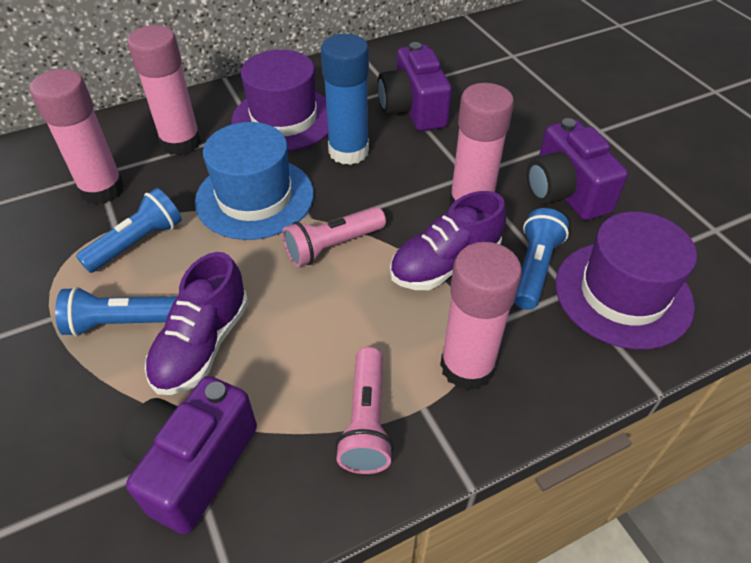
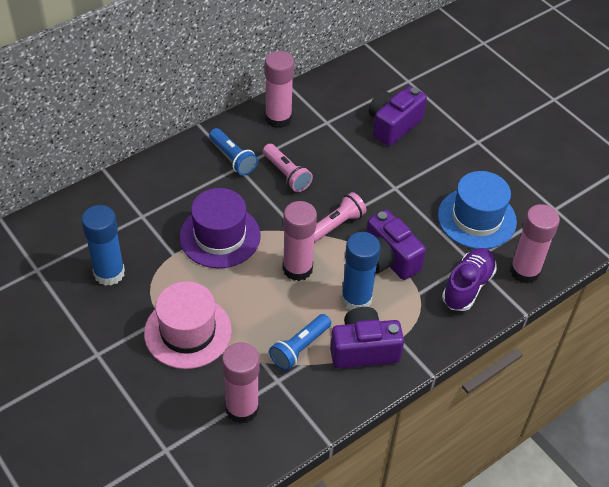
blue flashlight: [55,287,178,337] [76,188,182,273] [514,208,569,310] = 3 -> [209,128,258,175] [269,314,331,370] = 2
blue glue stick: [321,34,369,165] = 1 -> [81,205,125,286] [341,232,380,310] = 2
pink hat: none = 0 -> [144,281,232,369] = 1
purple hat: [231,50,328,151] [555,211,697,350] = 2 -> [179,188,261,268] = 1
purple shoe: [145,252,248,395] [390,191,506,290] = 2 -> [442,248,497,311] = 1

